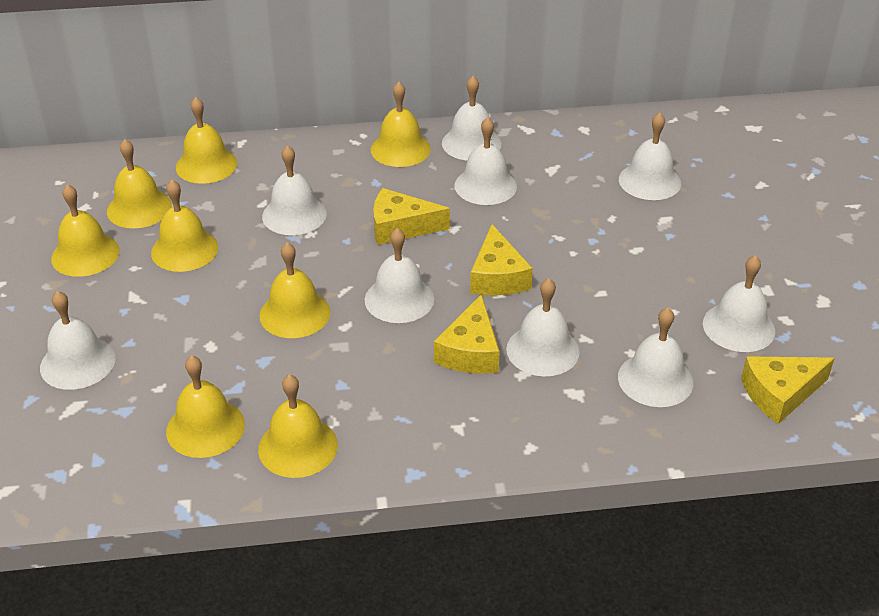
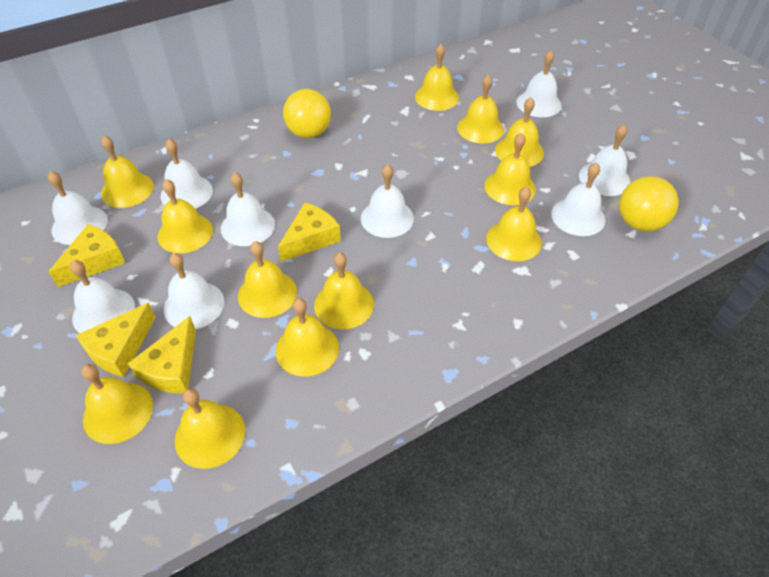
yellow ball: none = 0 -> [283,89,331,138] [619,176,679,231] = 2
yellow bell: [51,184,120,277] [107,139,172,228] [151,180,218,272] [166,355,245,458] [176,97,237,184] [258,374,338,478] [259,242,331,338] [371,82,431,167] = 8 -> [81,364,153,444] [101,135,154,208] [158,179,213,254] [175,388,245,469] [238,241,297,318] [276,298,339,377] [314,252,374,329] [415,44,459,111] [457,74,504,143] [485,133,536,205] [486,187,542,261] [495,97,544,167] = 12

